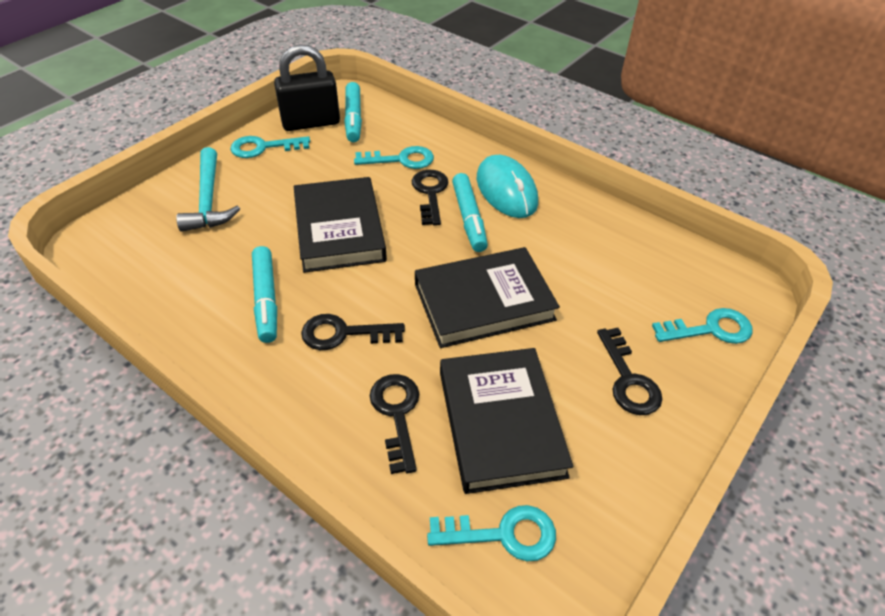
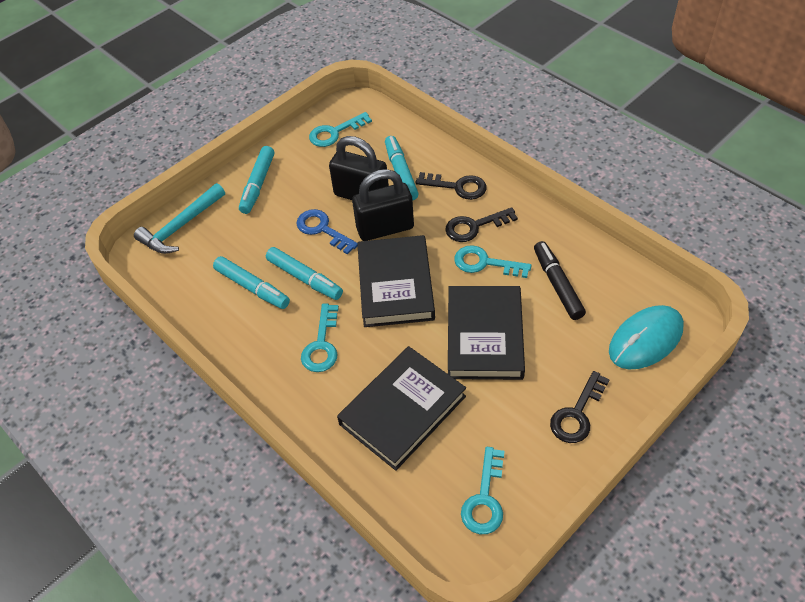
black key: [301,314,405,350] [370,374,419,474] [412,170,449,226] [597,328,662,415] = 4 -> [415,172,487,200] [445,207,518,242] [550,371,610,443] = 3
black marker: none = 0 -> [534,241,586,320] = 1
black padlock: [274,44,340,131] = 1 -> [329,136,389,200] [352,169,414,241] = 2
blue key: none = 0 -> [296,209,358,255] = 1
turquoise marker: [252,246,277,343] [344,82,362,142] [452,173,488,252] = 3 -> [213,256,290,309] [239,146,274,214] [266,247,343,300] [385,136,419,201] = 4

